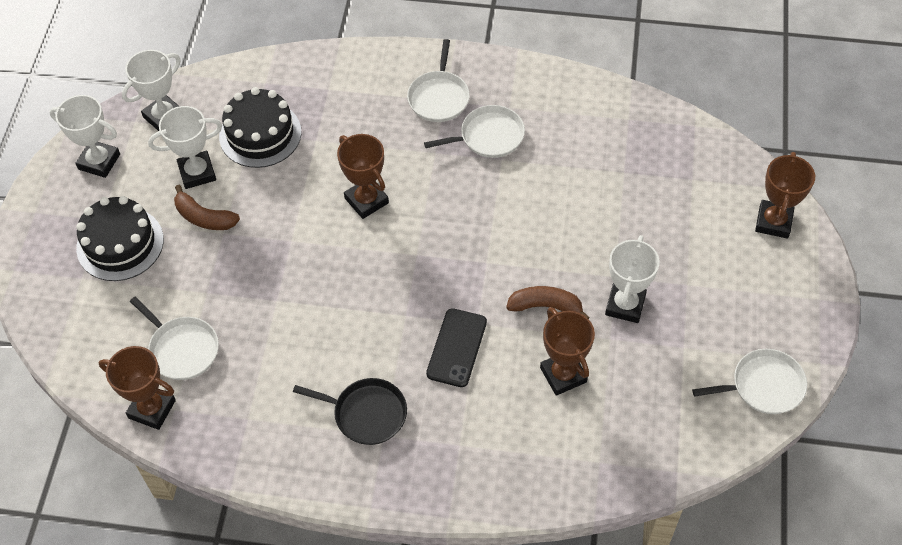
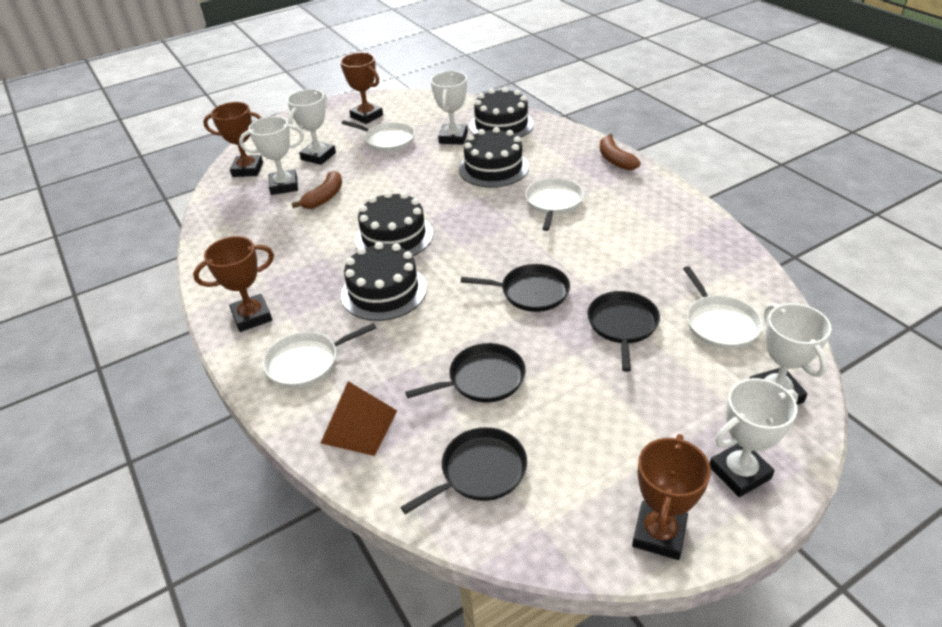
black cake: [76,196,164,281] [219,87,302,168] = 2 -> [341,242,427,321] [355,191,433,256] [459,127,529,188] [469,87,534,138] = 4
black pan: [293,378,407,445] = 1 -> [401,427,527,514] [405,343,525,402] [461,264,570,312] [587,291,660,372] = 4
black phone: [426,308,487,387] = 1 -> none = 0
brown pyramid: none = 0 -> [321,381,397,456] = 1
white trophy: [49,95,120,178] [122,50,181,131] [148,106,222,189] [605,235,660,323] = 4 -> [239,116,304,195] [287,89,336,165] [431,71,468,145] [710,378,798,497] [750,303,832,405] = 5

